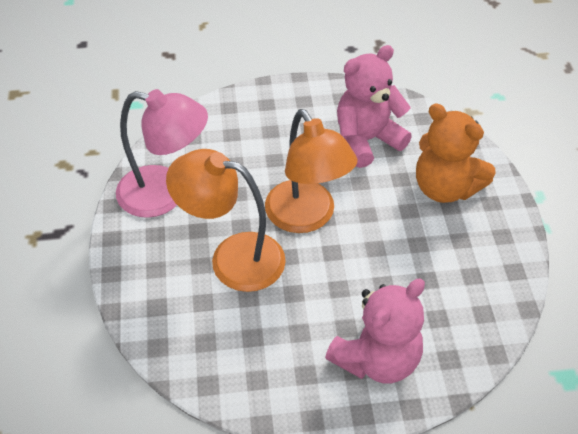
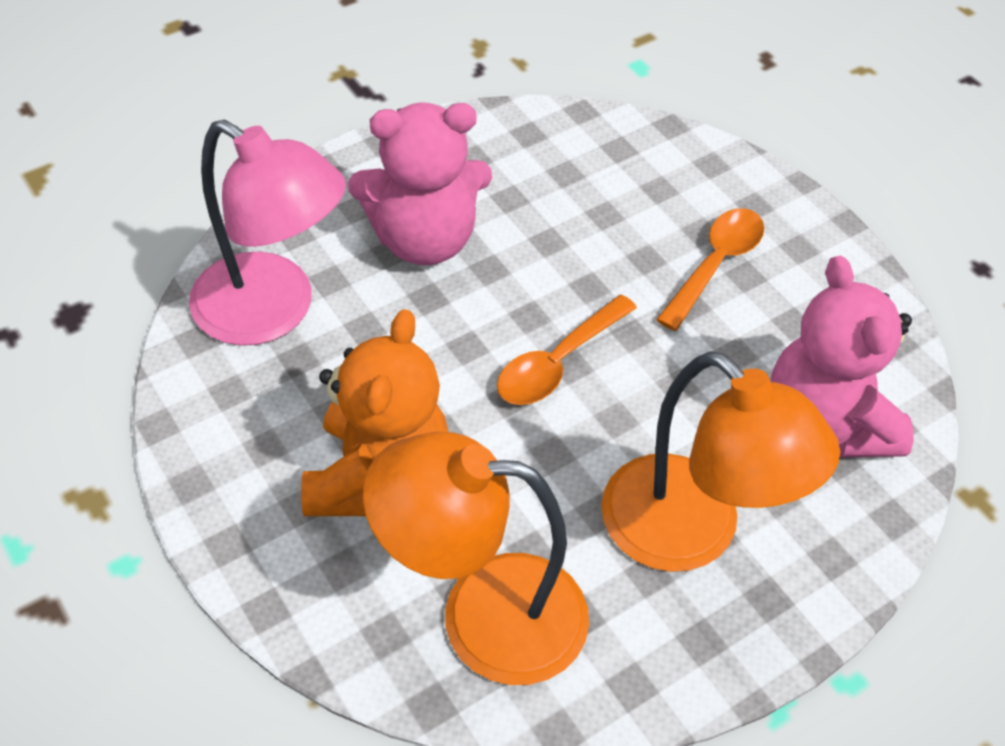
orange spoon: none = 0 -> [497,295,637,405] [656,208,764,331] = 2

